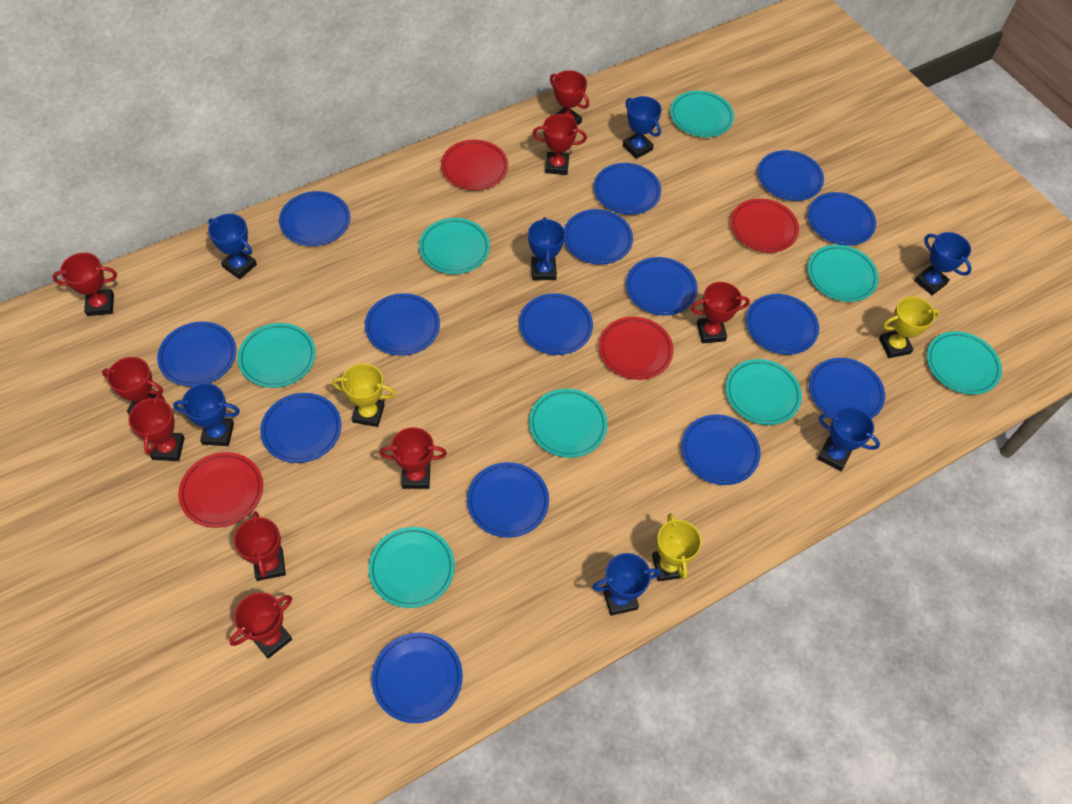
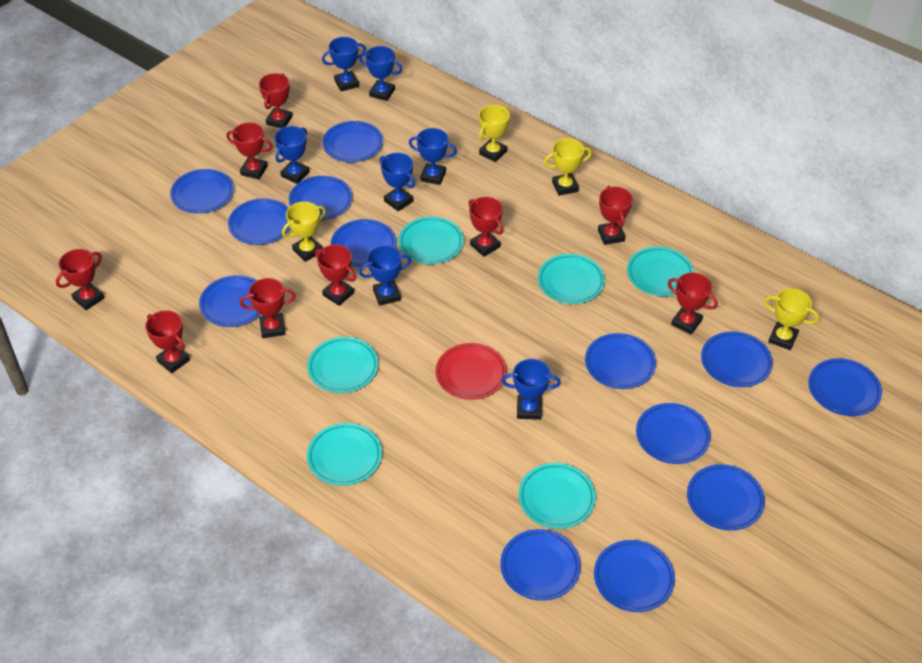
blue plate: [157,322,236,387] [260,393,341,463] [279,191,350,246] [365,293,440,355] [372,633,463,723] [467,462,549,538] [519,293,593,355] [564,209,633,265] [594,163,661,215] [626,257,698,316] [681,415,760,485] [746,294,819,355] [757,150,824,201] [808,192,876,246] [809,358,885,419] = 15 -> [170,169,234,213] [199,275,261,327] [228,198,290,245] [289,176,352,221] [322,121,383,162] [331,219,396,267] [500,529,581,601] [585,333,656,389] [594,540,675,612] [636,403,711,464] [687,464,765,531] [701,332,773,387] [808,358,882,416] = 13
red plate: [178,452,263,528] [441,140,508,190] [599,317,674,380] [730,199,799,252] = 4 -> [436,343,507,400] = 1
turquoise plate: [238,323,316,388] [369,527,455,608] [419,218,490,274] [529,389,608,458] [670,91,734,137] [725,359,802,425] [807,245,879,302] [927,331,1002,395] = 8 -> [307,337,379,393] [307,423,382,486] [398,217,464,264] [519,463,596,529] [538,254,605,304] [627,247,694,296] = 6
yellow trophy: [332,363,395,427] [652,513,702,581] [879,296,940,358] = 3 -> [282,202,326,262] [479,105,510,162] [543,138,592,196] [764,288,819,350] = 4

